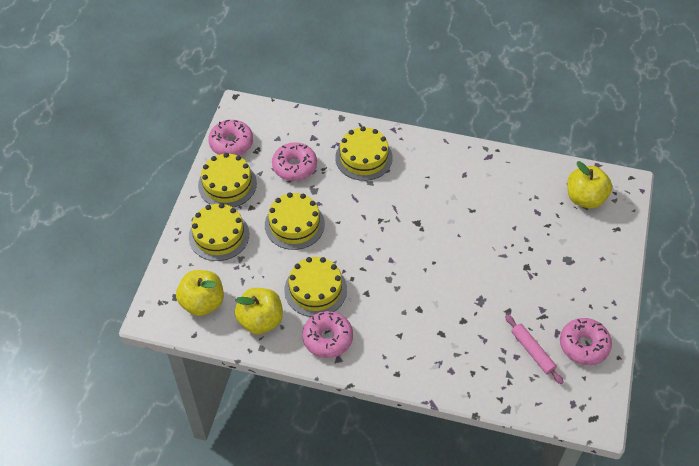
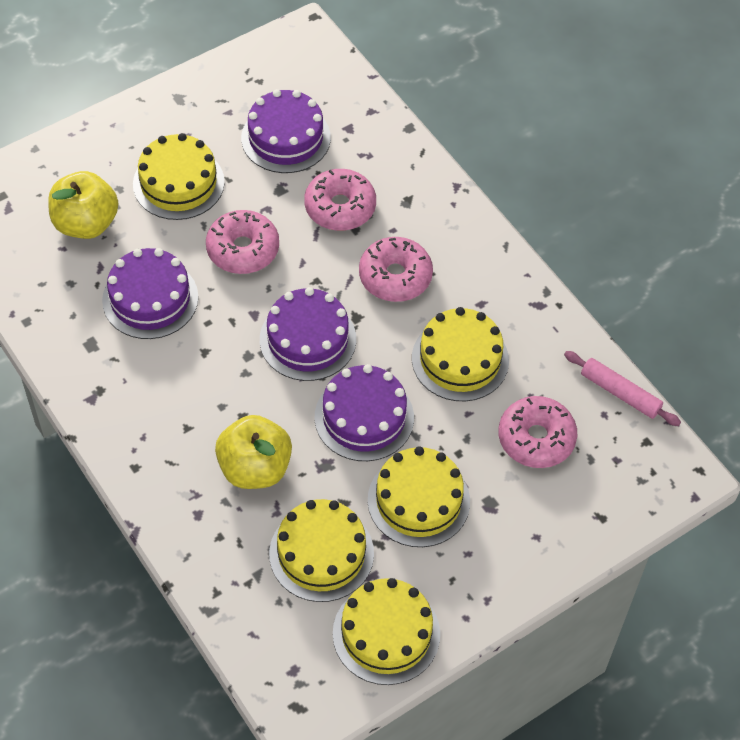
purple cake: none = 0 -> [102,248,198,339] [241,89,331,173] [260,287,356,381] [314,364,414,461] = 4
yellow apple: [176,270,224,316] [235,288,283,335] [567,161,612,209] = 3 -> [48,171,118,239] [215,415,292,489] = 2

